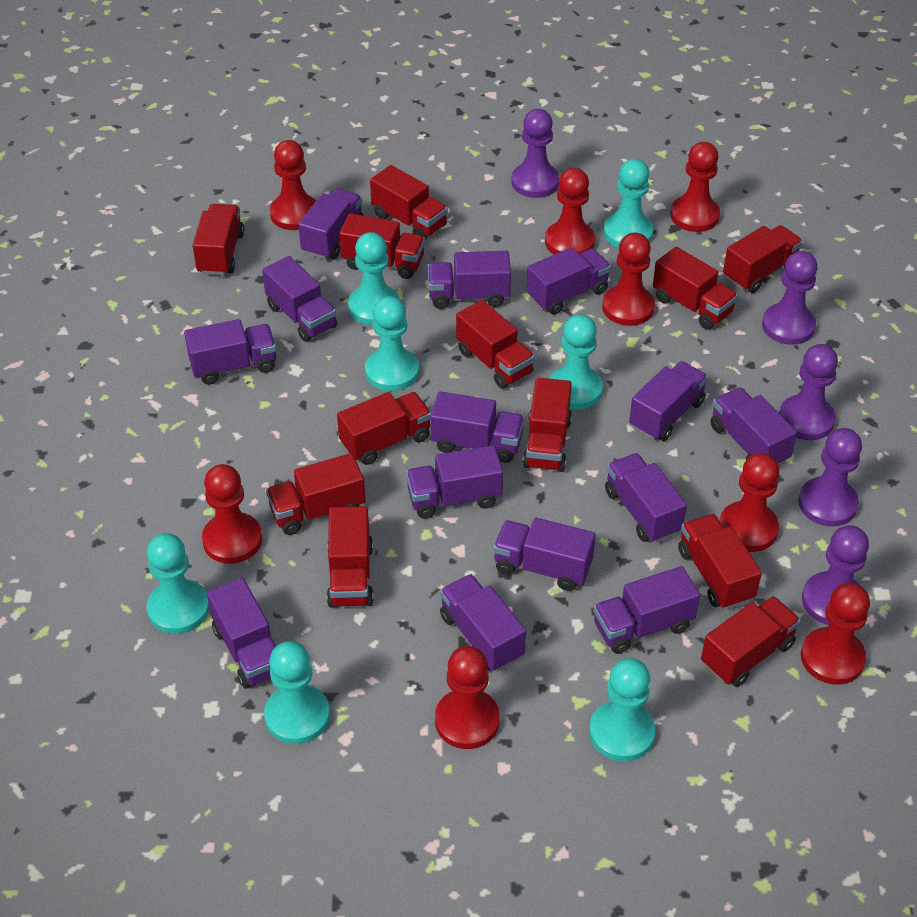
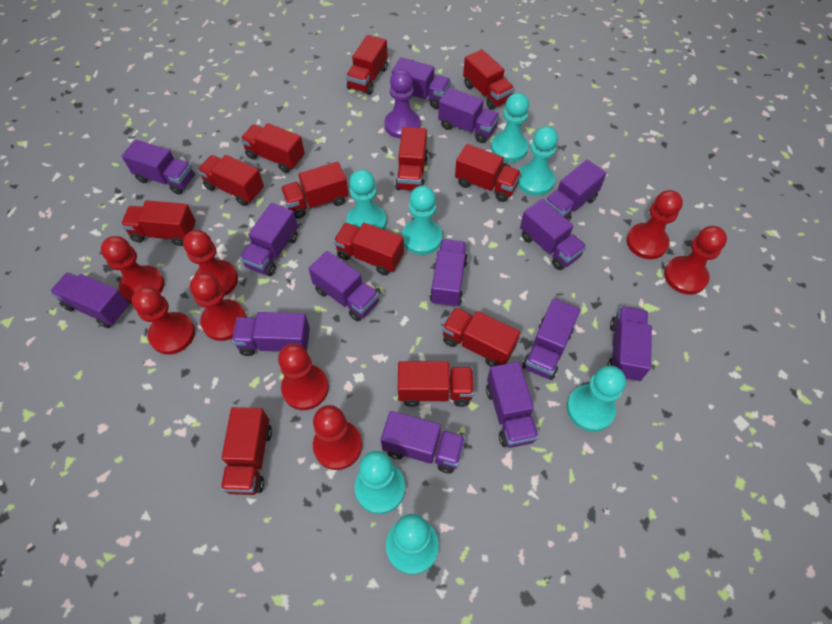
purple pawn: [511,109,560,198] [762,251,818,345] [779,344,838,440] [799,428,862,527] [802,525,869,625] = 5 -> [384,69,420,138] = 1

